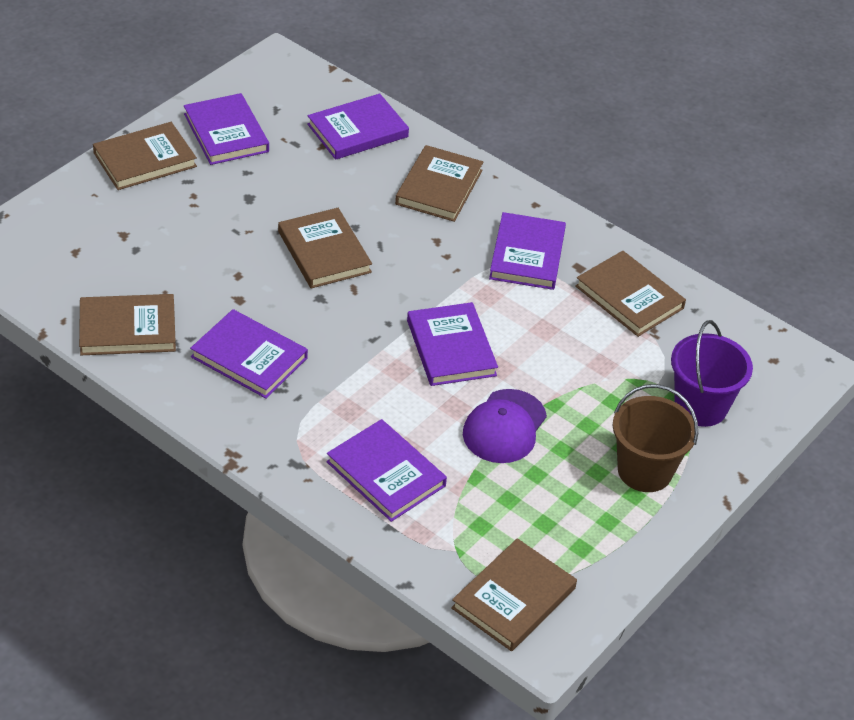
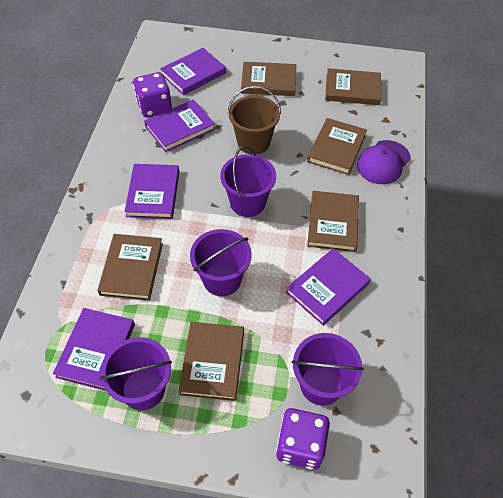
purple book: [184,93,269,165] [190,309,308,399] [307,94,409,160] [326,419,447,522] [407,302,498,386] [489,212,566,290] = 6 -> [53,308,135,391] [124,164,179,219] [144,99,215,152] [160,48,226,95] [286,248,371,326] = 5
purple bucket: [671,320,753,427] = 1 -> [100,337,172,410] [190,229,252,296] [220,146,276,217] [291,333,364,405] = 4
purple dice: none = 0 -> [133,72,172,117] [276,408,330,470] = 2

